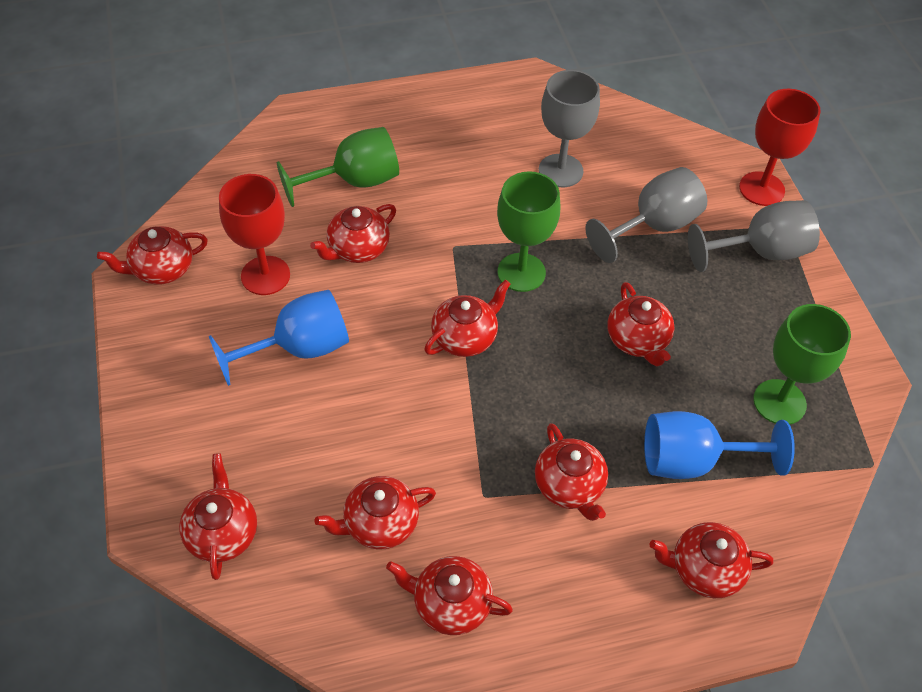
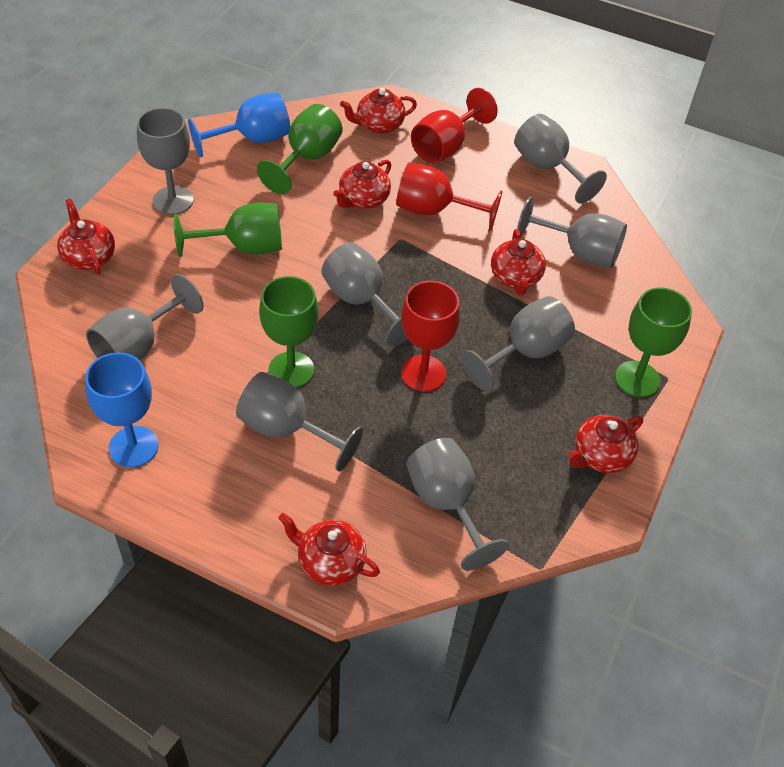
green goblet: [277,127,399,207] [497,171,560,292] [753,304,851,425] = 3 -> [174,202,282,257] [257,104,343,194] [259,276,319,388] [615,287,692,397] = 4
grey goblet: [539,70,600,187] [585,167,707,263] [688,200,820,272] = 3 -> [86,274,203,360] [137,108,193,215] [236,372,363,471] [321,242,408,346] [406,438,509,570] [461,296,575,391] [514,114,607,204] [517,197,627,268] = 8
red goblet: [219,174,290,295] [739,89,821,206] = 2 -> [396,163,502,231] [401,281,460,392] [411,88,498,163] = 3
red teapot: [97,226,208,285] [179,453,257,580] [310,204,396,263] [314,476,436,549] [386,556,513,635] [424,280,510,357] [535,423,608,521] [607,282,674,366] [650,522,773,598] = 9 -> [57,199,115,275] [278,513,380,586] [333,160,391,209] [340,88,417,134] [491,229,546,295] [568,415,643,473] = 6

